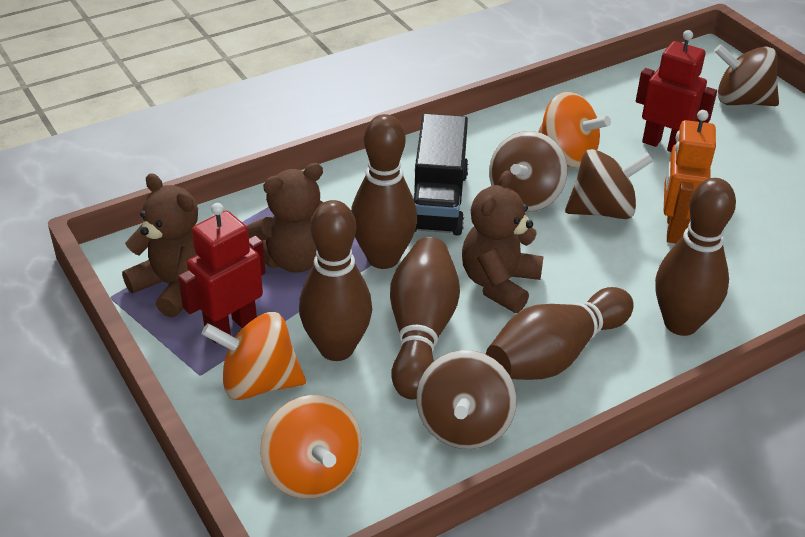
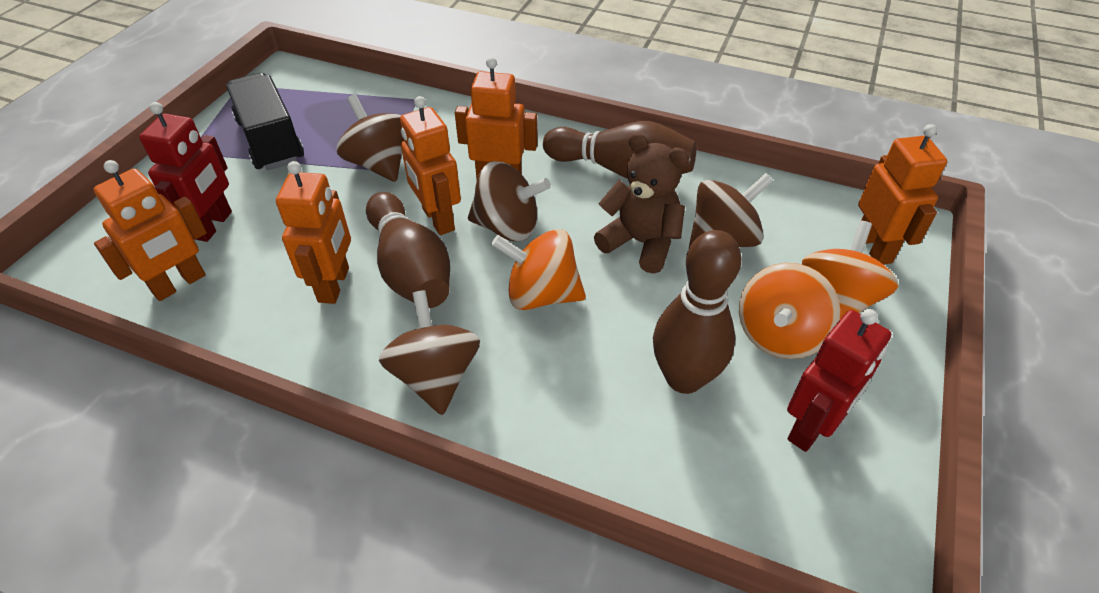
brown bowling pin: [299,200,372,361] [351,114,417,269] [390,237,460,399] [486,287,634,380] [655,178,736,336] = 5 -> [366,192,450,308] [543,121,696,179] [653,230,742,394] = 3
brown teddy bear: [122,174,198,318] [247,163,323,273] [462,170,544,313] = 3 -> [594,133,689,274] = 1
orange robot: [664,110,716,244] = 1 -> [94,160,207,301] [276,161,351,304] [400,96,461,235] [455,57,538,179] [858,124,947,264] = 5

